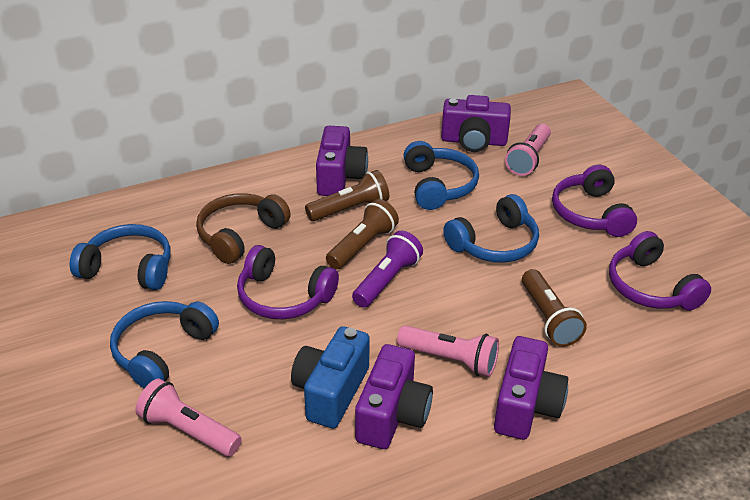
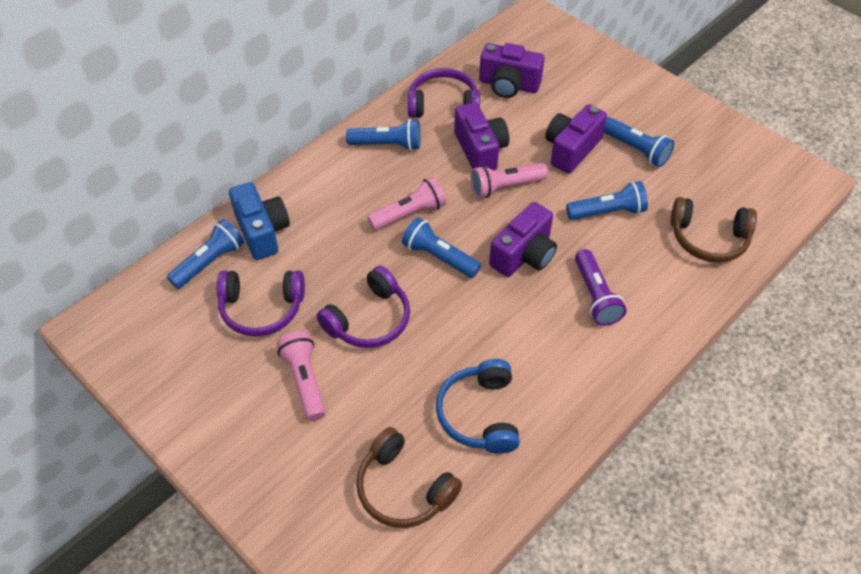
blue flashlight: none = 0 -> [167,219,244,289] [346,119,420,151] [402,217,481,278] [566,181,648,220] [603,117,674,167] = 5
blue headphones: [70,224,171,290] [110,301,219,388] [404,141,479,210] [443,194,539,263] = 4 -> [436,359,520,454] = 1
brown flashlight: [305,170,389,221] [326,199,399,270] [522,269,587,347] = 3 -> none = 0
brown headphones: [196,193,291,264] = 1 -> [356,427,462,528] [671,197,757,263] = 2

